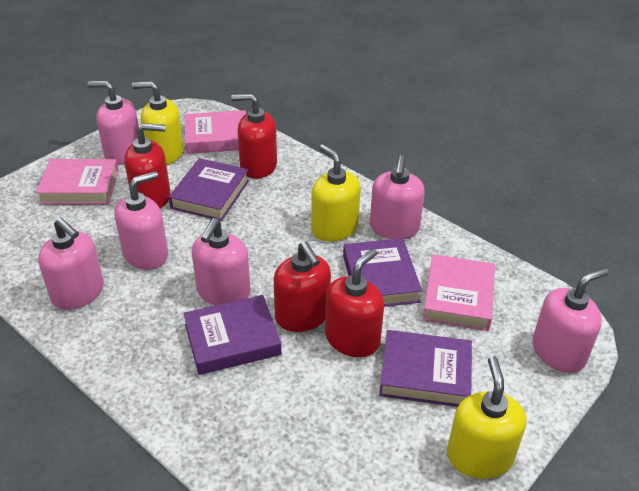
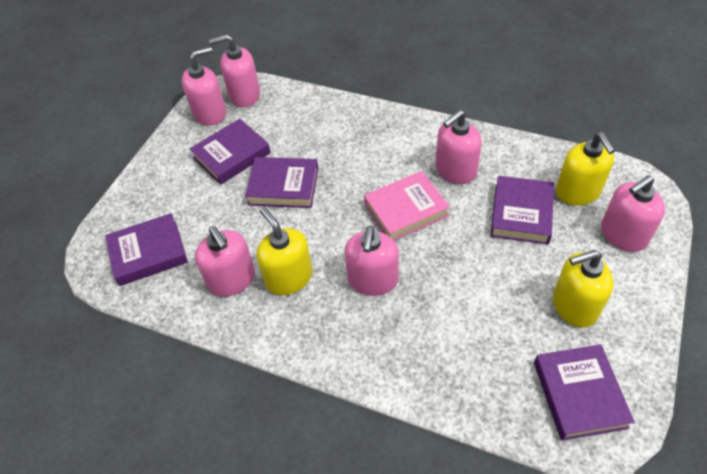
pink book: [36,159,119,205] [185,110,246,154] [422,254,495,331] = 3 -> [364,171,450,241] = 1
purple book: [169,158,249,221] [183,295,282,375] [343,238,422,307] [379,330,472,407] = 4 -> [105,213,188,286] [190,119,271,185] [245,157,318,208] [491,176,554,245] [534,344,635,440] = 5
red soap dispenser: [124,123,171,208] [231,94,277,178] [273,242,331,332] [325,249,384,357] = 4 -> none = 0

